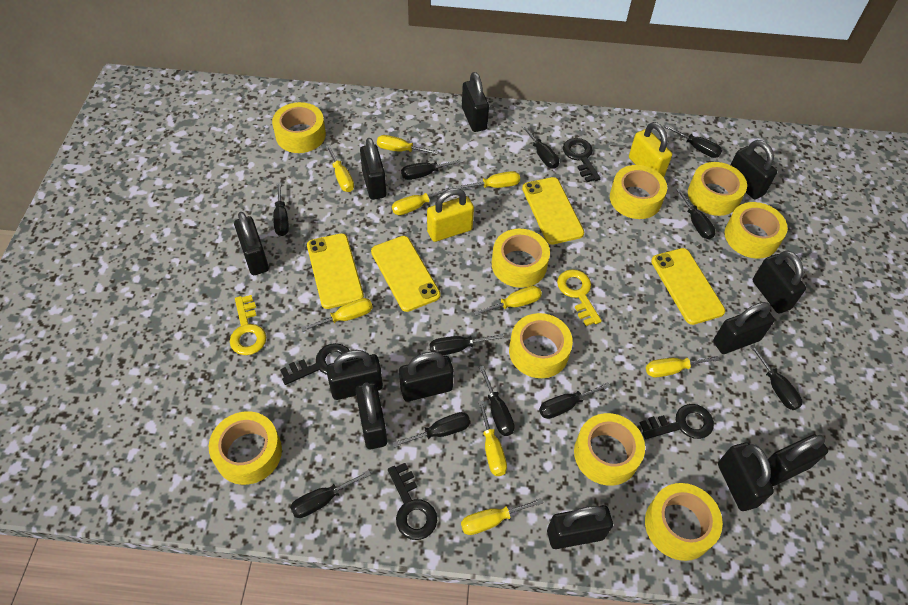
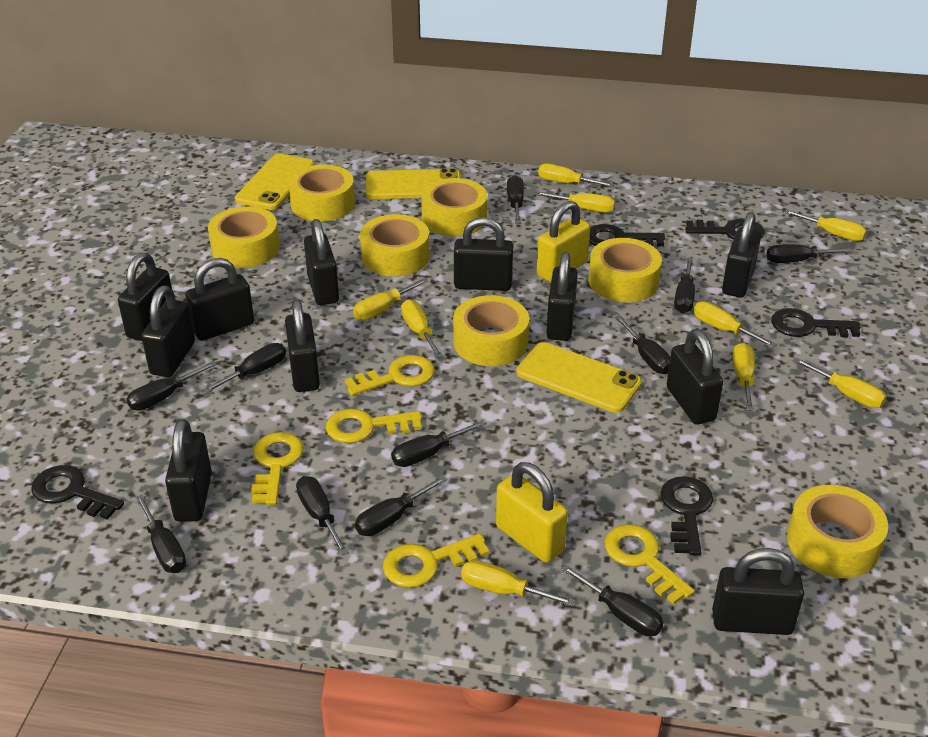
black key: [280,343,350,385] [388,463,437,540] [563,138,601,182] [640,404,714,439] = 4 -> [31,465,124,520] [589,224,665,246] [660,476,713,556] [685,219,765,239] [771,308,861,338] = 5
black padlock: [234,212,269,275] [326,350,383,400] [355,383,387,449] [360,138,387,200] [399,352,454,402] [462,72,489,132] [547,505,613,549] [713,302,775,354] [718,442,774,511] [731,140,777,200] [753,251,806,314] [768,434,828,486] = 12 -> [118,253,172,341] [142,285,195,377] [165,419,212,522] [185,258,254,341] [285,299,320,392] [304,219,339,305] [454,217,513,291] [546,252,578,341] [667,329,723,425] [712,548,804,635] [722,212,761,298] = 11
yellow key: [230,295,266,355] [557,269,602,326] = 2 -> [251,432,304,505] [326,408,422,443] [345,355,435,396] [383,533,489,588] [604,524,694,604] = 5
yellow phone: [307,233,364,309] [371,236,441,312] [522,177,584,244] [651,248,725,325] = 4 -> [235,153,314,210] [366,168,461,199] [516,342,642,413] = 3
yellow tape: [209,411,282,485] [272,102,326,153] [492,229,550,288] [509,313,573,378] [574,413,645,486] [610,165,667,219] [645,483,723,561] [688,162,747,216] [725,202,788,258] = 9 -> [208,206,280,268] [288,164,355,221] [360,214,430,276] [421,178,487,236] [453,295,529,366] [588,238,662,302] [787,485,888,578] = 7

